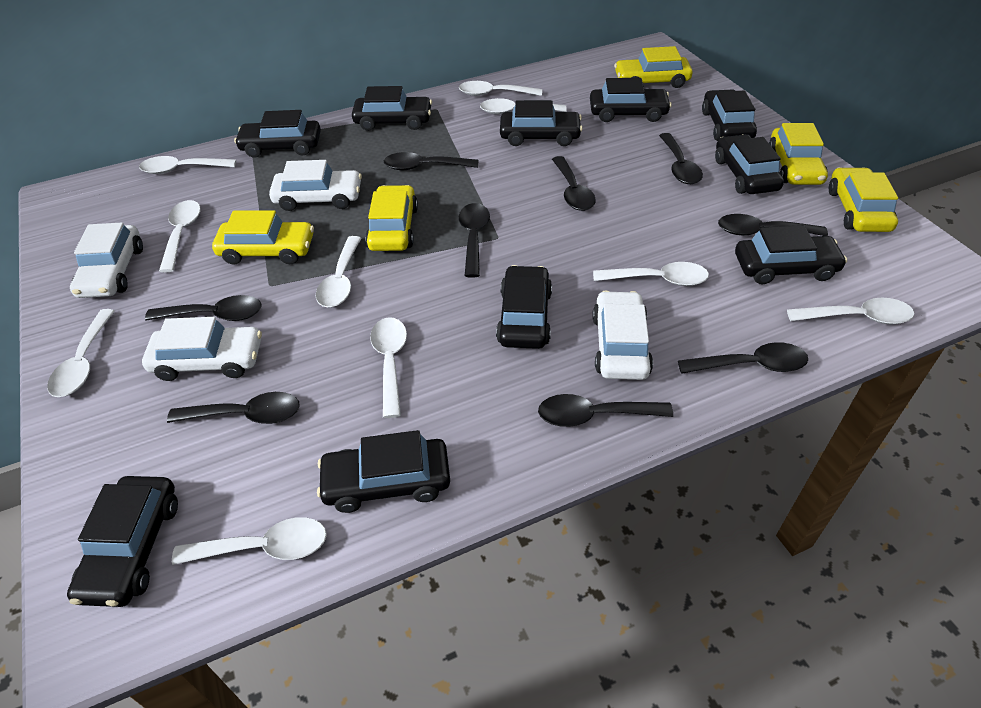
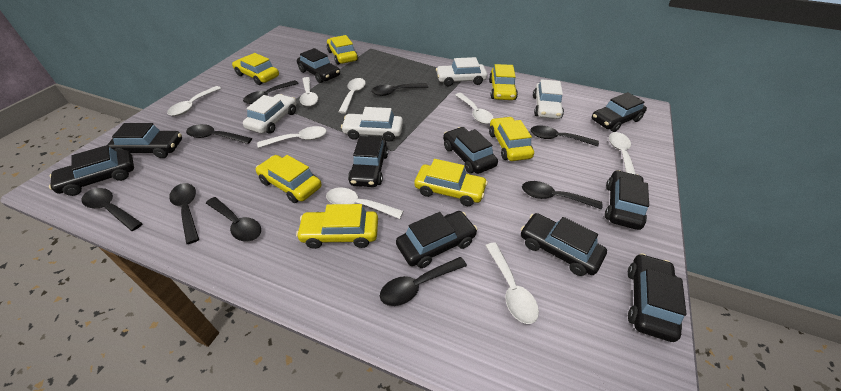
white spoon: [47,309,115,397] [139,156,236,174] [159,200,201,272] [172,517,327,565] [316,236,362,307] [370,317,407,418] [459,81,542,96] [480,98,567,114] [593,262,709,286] [787,298,915,324] = 10 -> [167,86,221,116] [257,126,327,148] [300,77,318,106] [326,188,403,219] [339,78,366,114] [455,93,493,124] [485,243,539,324] [609,132,636,175] = 8
yellow car: [212,210,314,264] [365,185,418,251] [614,46,693,88] [769,123,828,185] [829,167,898,232] = 5 -> [232,53,279,85] [256,155,322,203] [296,204,378,249] [327,35,358,65] [415,159,488,206] [489,64,518,100] [489,117,534,161] = 7

